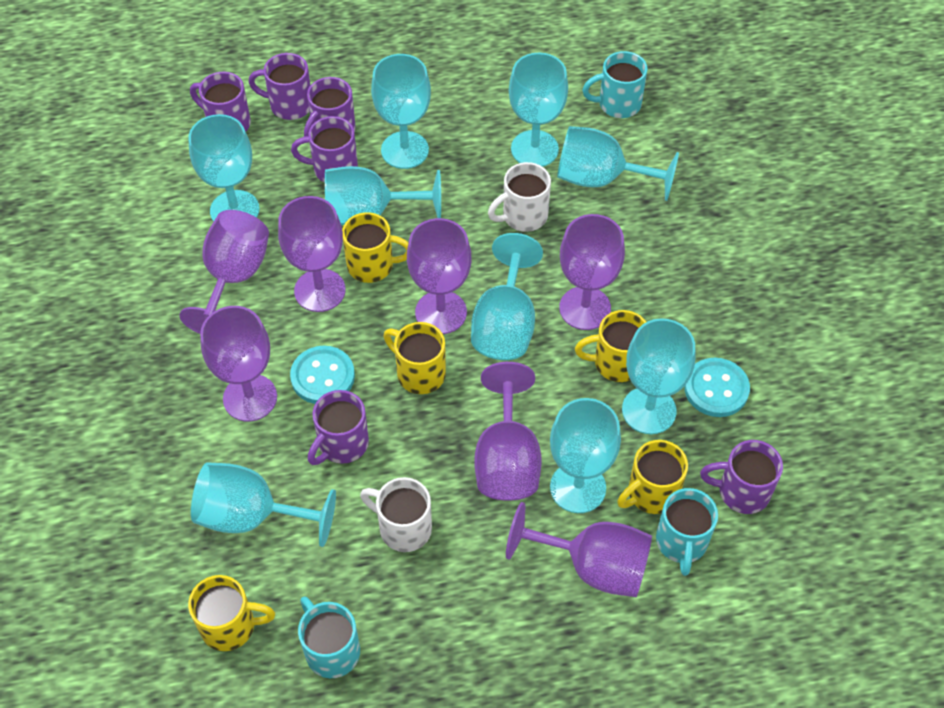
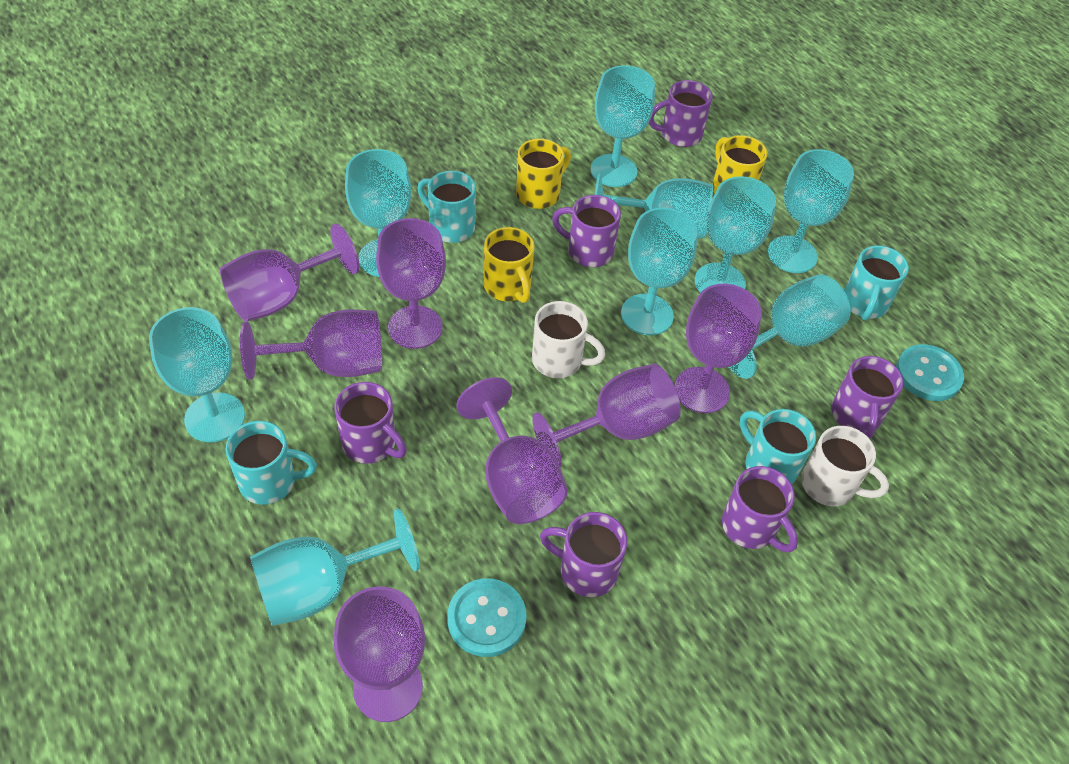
turquoise mug: [298,596,360,678] [582,51,648,118] [656,488,718,576] = 3 -> [226,421,317,505] [417,171,476,243] [740,409,816,485] [844,245,909,320] = 4
yellow mug: [188,575,275,651] [342,212,408,283] [383,322,446,394] [575,310,646,382] [617,440,688,514] = 5 -> [484,227,535,303] [516,139,571,209] [713,135,767,193] = 3

